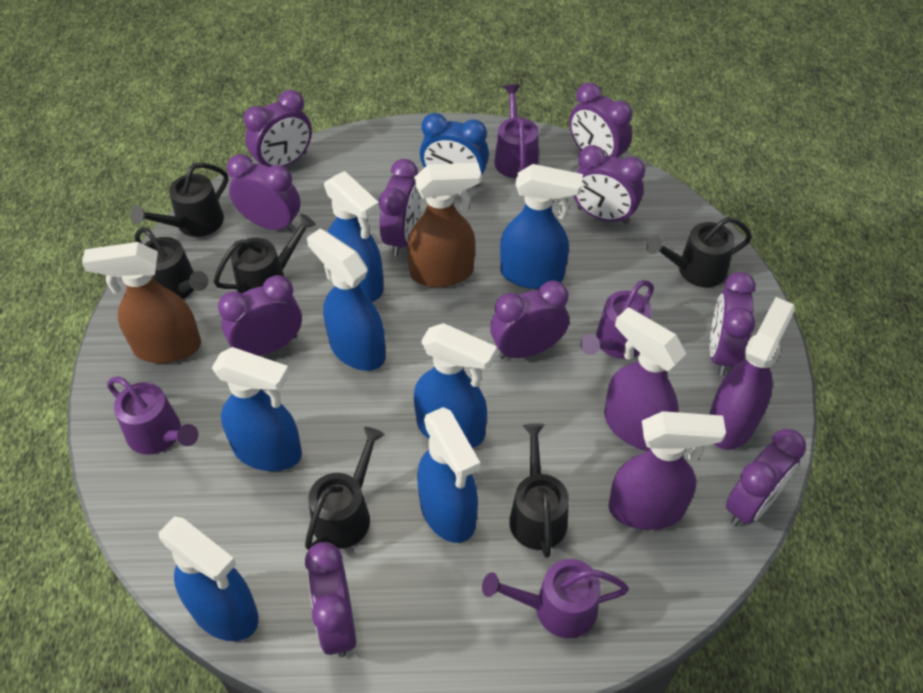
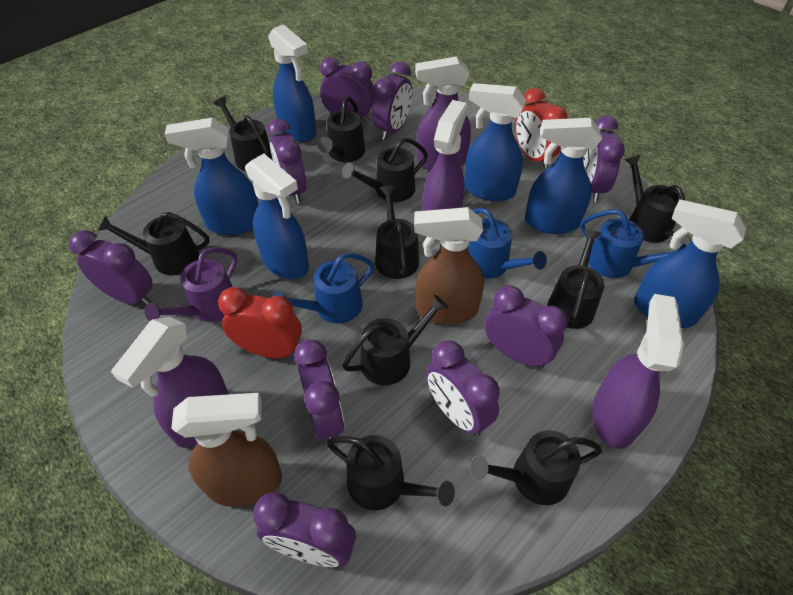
black watering can: [131,163,228,237] [135,227,208,299] [214,214,316,293] [305,427,385,550] [509,423,569,558] [647,217,752,287] = 6 -> [97,212,209,275] [213,97,273,171] [318,97,365,162] [327,435,455,510] [342,137,428,202] [342,295,448,385] [375,185,419,279] [470,430,602,505] [547,229,604,329] [625,155,686,243] = 10
blue clock: [420,113,489,186] = 1 -> none = 0
blue spray bottle: [158,516,259,641] [212,347,302,471] [307,229,386,371] [324,171,383,302] [414,323,497,448] [417,407,480,543] [500,164,583,289] = 7 -> [165,118,259,235] [245,153,309,279] [268,24,316,142] [464,83,526,201] [525,118,602,234] [634,199,746,328] = 6
blue watering can: none = 0 -> [272,253,374,323] [468,208,547,278] [580,209,687,278] = 3
purple clock: [218,275,302,356] [227,154,301,232] [244,90,312,167] [305,542,356,657] [379,159,421,256] [490,281,569,359] [569,82,632,158] [573,145,645,224] [710,272,756,376] [726,429,806,527] = 10 -> [69,230,153,305] [253,492,356,567] [267,119,307,203] [294,340,344,440] [320,57,375,122] [372,61,412,140] [426,340,500,436] [485,285,568,369] [583,116,625,202] = 9
purple spray bottle: [604,307,686,451] [608,411,726,530] [709,297,795,450] = 3 -> [111,317,229,448] [415,56,471,170] [422,100,468,211] [592,294,684,449] = 4
purple watering can: [107,377,198,455] [482,559,629,638] [494,84,538,178] [581,280,654,359] = 4 -> [145,247,237,322] = 1
red clock: none = 0 -> [218,287,302,358] [515,88,567,169] = 2

